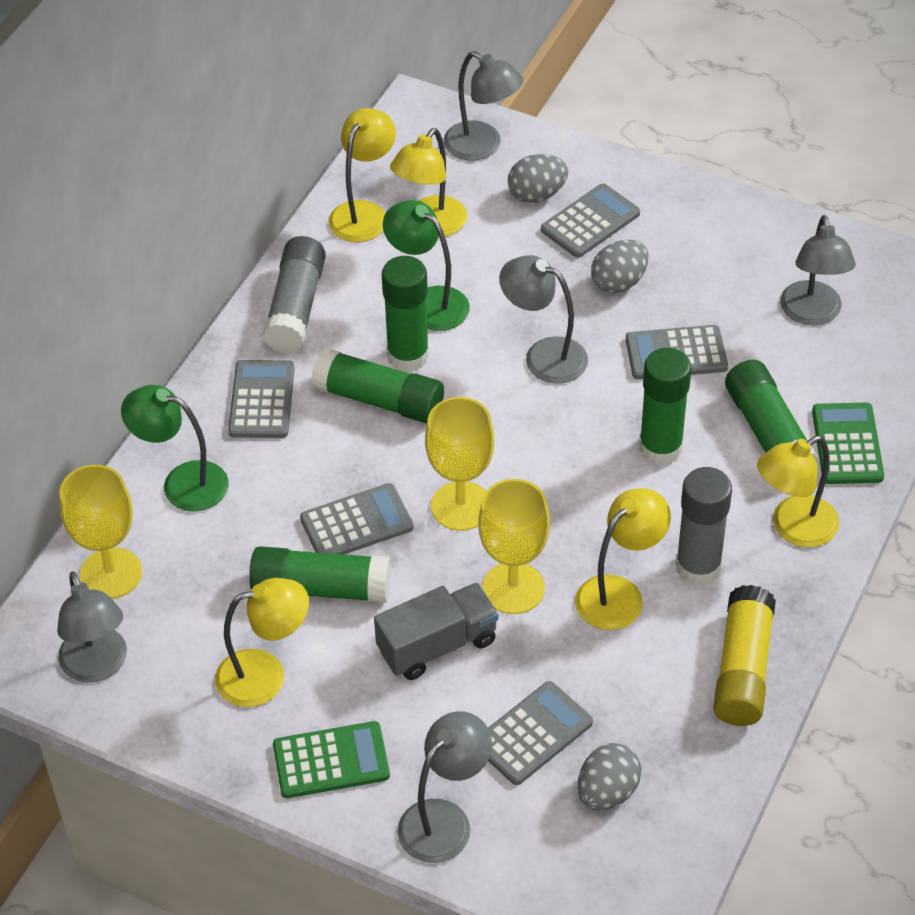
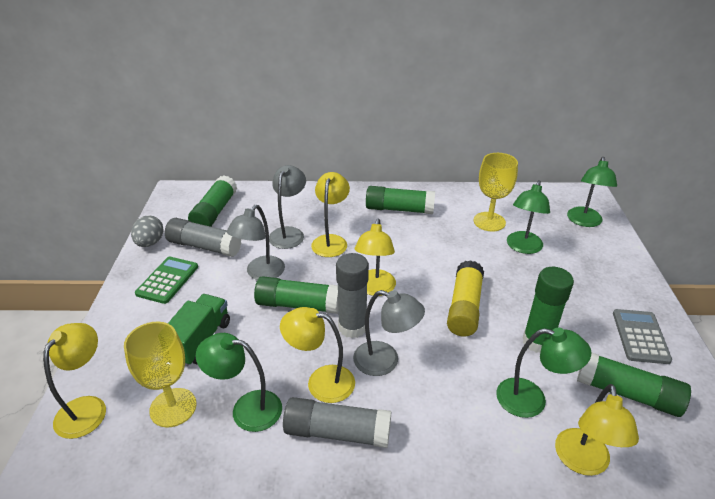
green calculator: [273,721,390,798] [812,403,884,484] = 2 -> [135,256,198,304] = 1
green lamp: [121,385,229,512] [383,200,470,331] = 2 -> [196,333,282,432] [496,328,592,418] [507,180,550,254] [567,157,617,227] = 4
green truck: none = 0 -> [168,294,230,366] = 1
grey calculator: [228,360,295,438] [300,483,414,554] [488,681,593,785] [541,184,640,258] [626,325,728,379] = 5 -> [613,309,672,364] = 1
grey egg: [508,154,568,203] [578,743,641,810] [591,240,649,293] = 3 -> [131,216,164,247] = 1
grey glue stick: [263,236,326,353] [676,467,732,586] = 2 -> [165,218,241,257] [283,397,391,448] [336,253,369,338] = 3
grey lamp: [57,572,127,683] [397,711,492,863] [444,51,524,161] [499,255,588,384] [780,215,856,326] = 5 -> [227,205,285,280] [269,165,306,249] [353,290,425,376] = 3
grey truck: [374,583,498,680] = 1 -> none = 0
yellow goblet: [59,464,142,599] [425,397,494,531] [478,479,550,614] = 3 -> [124,322,197,428] [474,153,518,232] = 2

